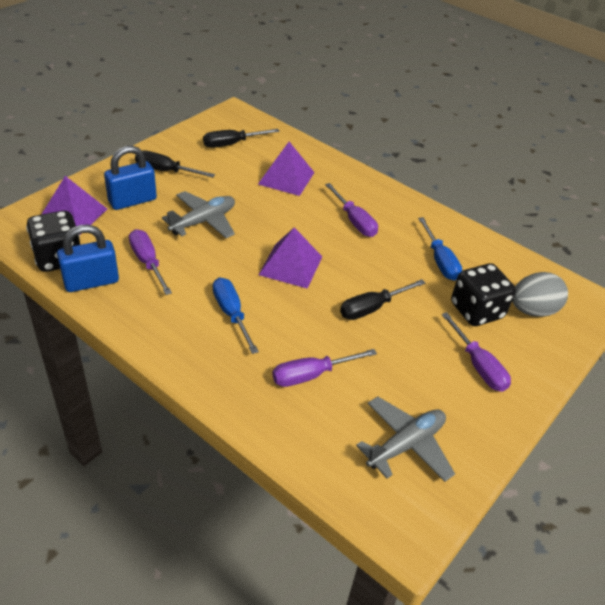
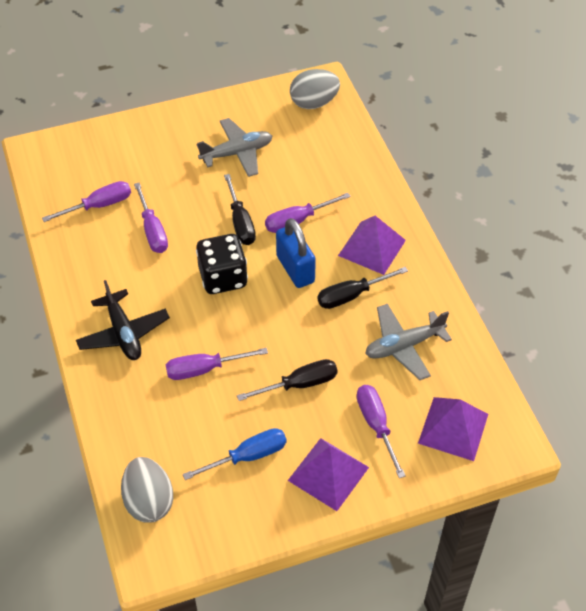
black dice: [26,211,80,272] [451,263,516,326] = 2 -> [196,234,248,294] = 1
black plane: none = 0 -> [76,280,170,360] = 1
blue padlock: [57,225,119,292] [104,146,157,210] = 2 -> [276,218,316,288] = 1
blue screwdriver: [213,277,259,354] [418,217,462,281] = 2 -> [183,428,287,480] = 1
grey egg: [512,272,568,317] = 1 -> [121,457,173,522] [290,69,340,109] = 2
purple screwdriver: [129,229,172,295] [272,349,377,387] [325,183,378,237] [441,312,511,392] = 4 -> [42,181,131,222] [134,182,168,253] [166,348,268,380] [265,193,351,233] [357,385,406,478] = 5

